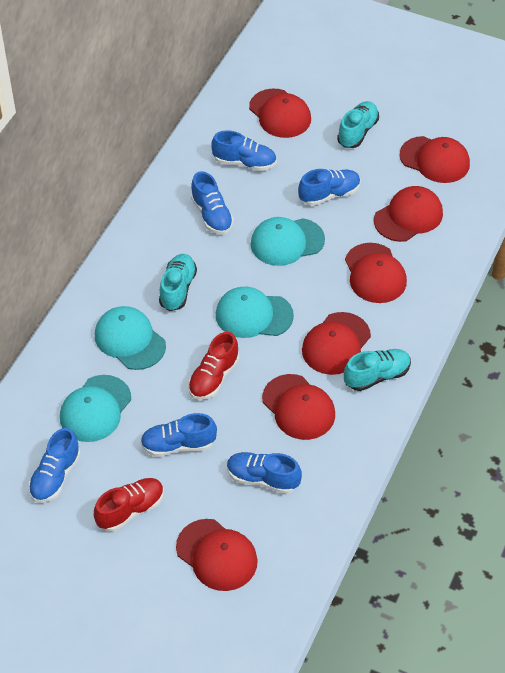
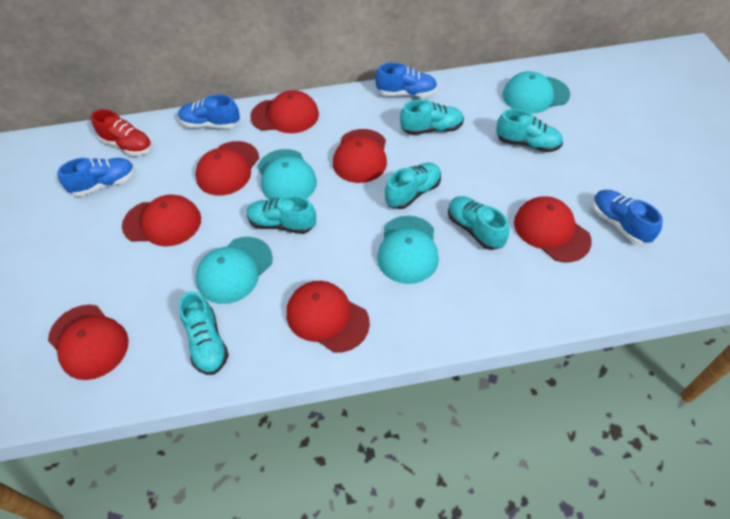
blue shoe: [28,428,81,503] [140,413,217,457] [191,171,234,234] [211,130,277,171] [227,452,302,494] [298,169,361,206] = 6 -> [58,158,135,197] [178,95,240,129] [375,63,437,97] [592,190,663,245] = 4
red shoe: [94,478,164,531] [188,332,239,400] = 2 -> [91,109,152,156] = 1
turquoise shoe: [159,254,197,311] [337,101,379,148] [344,349,411,391] = 3 -> [179,291,229,375] [247,195,316,234] [385,163,441,209] [400,100,464,135] [448,196,509,250] [496,109,563,152] = 6

